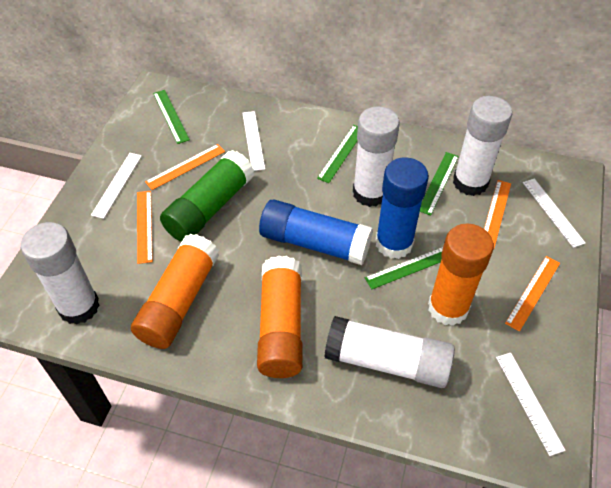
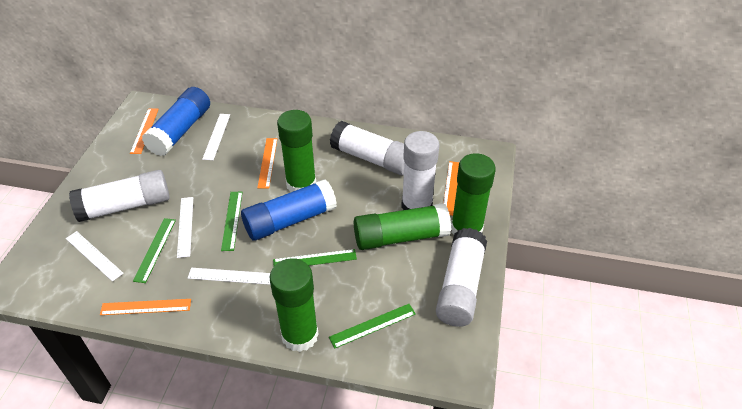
green glue stick: [160,150,254,242] = 1 -> [269,258,319,352] [277,110,316,193] [354,203,451,250] [451,153,496,234] = 4
orange glue stick: [131,234,219,349] [257,256,302,378] [428,223,494,326] = 3 -> none = 0

